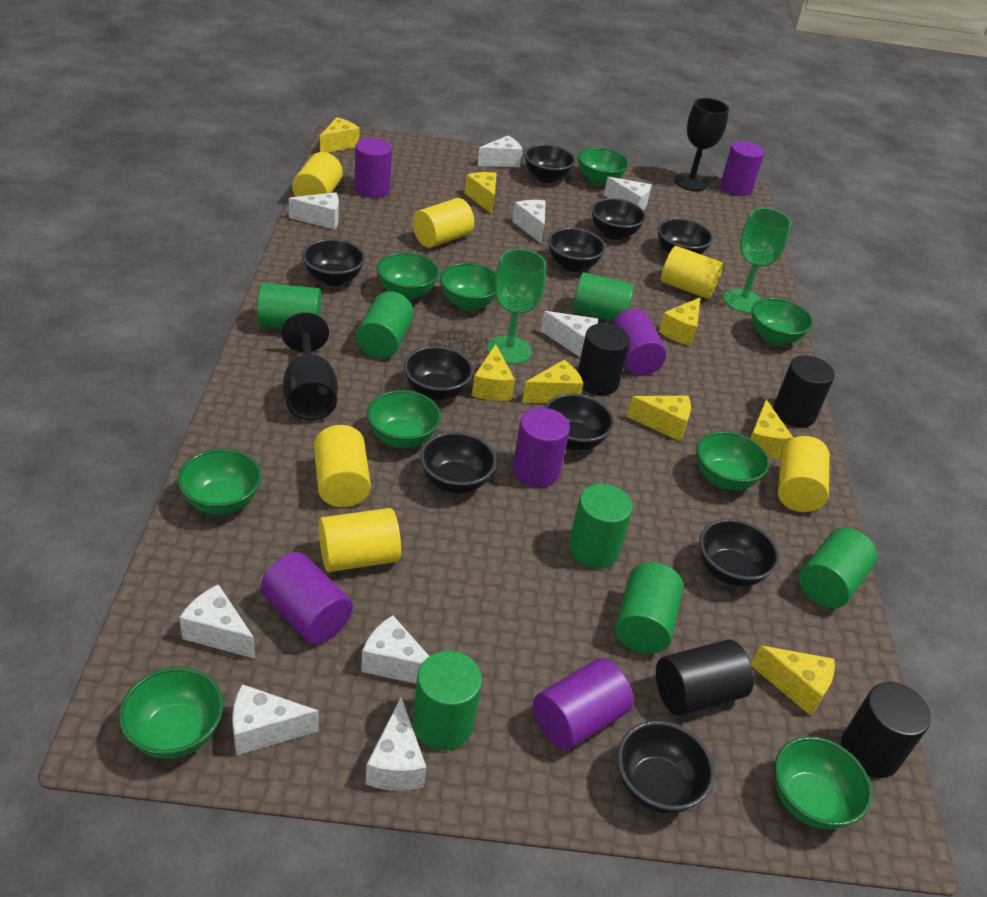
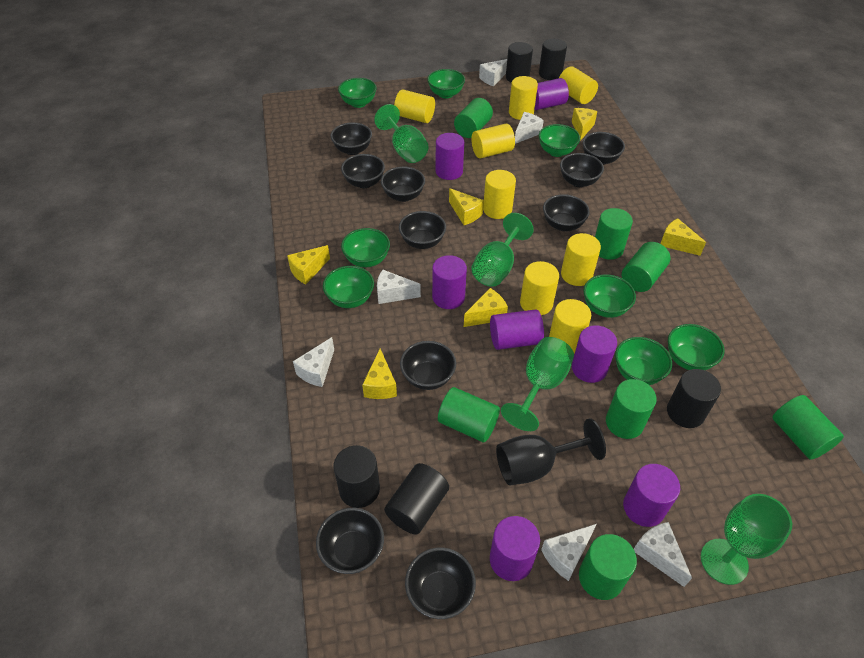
black cylinder: [578,323,630,395] [656,639,754,716] [773,355,835,427] [841,682,931,778] = 4 -> [333,445,380,508] [384,463,449,534] [506,42,533,83] [539,39,567,80] [667,369,721,428] = 5
black goblet: [281,312,338,421] [674,98,729,191] = 2 -> [496,418,606,486] = 1
green bowl: [119,667,224,759] [178,449,262,515] [367,390,441,448] [377,252,439,300] [440,263,496,311] [578,147,629,186] [696,431,769,490] [751,298,813,345] [774,736,872,830] = 9 -> [323,266,374,308] [338,78,377,108] [341,228,390,267] [427,69,465,99] [539,124,580,157] [583,274,636,318] [615,337,672,385] [668,324,725,370] = 8
green goblet: [487,249,546,365] [723,208,791,313] = 2 -> [374,104,428,163] [471,213,534,287] [501,337,574,431] [701,494,792,585] = 4
purple cylinder: [260,552,353,644] [354,138,392,198] [512,408,570,487] [533,658,634,750] [611,309,666,376] [720,141,764,196] = 6 -> [432,255,467,309] [435,133,464,180] [490,309,544,350] [490,516,540,581] [534,78,569,110] [572,325,617,383] [623,464,680,527] = 7
white cheese: [179,584,255,659] [233,684,319,755] [289,192,339,230] [361,615,429,684] [366,697,427,791] [477,136,523,167] [512,200,545,244] [541,311,598,358] [604,177,652,210] = 9 -> [293,337,334,387] [377,270,421,304] [479,59,507,86] [515,112,544,144] [541,524,597,581] [634,522,692,587] = 6
yellow cheese: [320,117,360,153] [465,172,497,214] [472,344,515,401] [522,360,584,403] [627,396,691,441] [659,298,700,346] [750,399,793,458] [751,646,835,716] = 8 -> [287,245,330,284] [362,349,397,399] [449,188,484,225] [464,288,508,327] [572,108,597,141] [660,218,706,256] = 6
yellow cylinder: [292,152,343,197] [314,425,371,507] [319,508,401,572] [413,198,474,248] [661,246,723,299] [778,436,830,512] = 6 -> [394,89,435,123] [471,123,515,159] [483,170,516,219] [509,76,538,120] [520,261,559,315] [549,299,591,354] [559,66,598,104] [561,233,601,286] = 8

